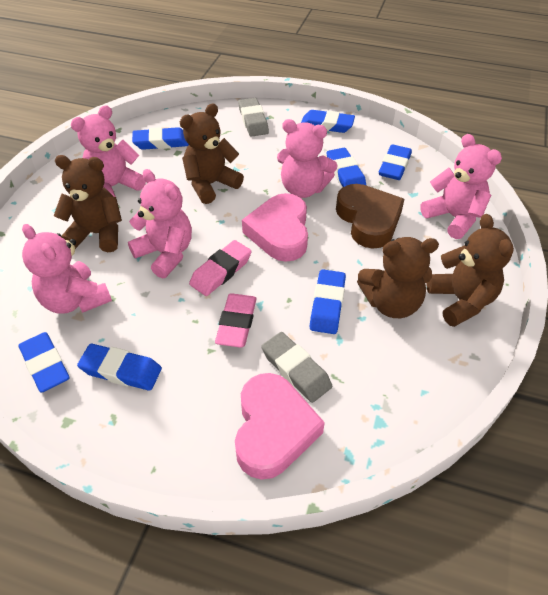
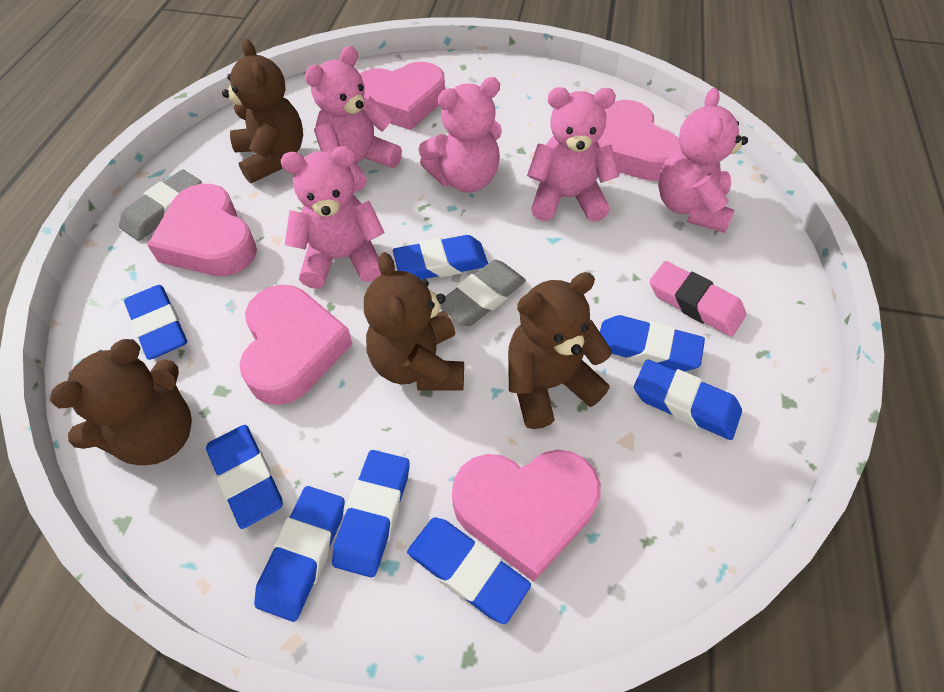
blue eraser: [18,332,69,393] [77,344,162,391] [132,127,189,150] [301,110,355,133] [310,269,346,334] [327,148,366,187] [379,144,412,180] = 7 -> [124,285,187,360] [206,425,283,529] [254,486,345,622] [332,450,410,578] [393,235,488,280] [407,517,531,624] [600,315,705,372] [634,359,742,440] = 8
brown heart: [336,184,404,249] = 1 -> none = 0
pink eraser: [189,240,252,296] [215,293,257,348] = 2 -> [650,261,746,337] = 1
pink heart: [235,373,325,480] [242,193,308,262] = 2 -> [147,184,257,276] [239,285,353,405] [360,62,445,130] [452,450,601,582] [597,100,680,181] = 5

